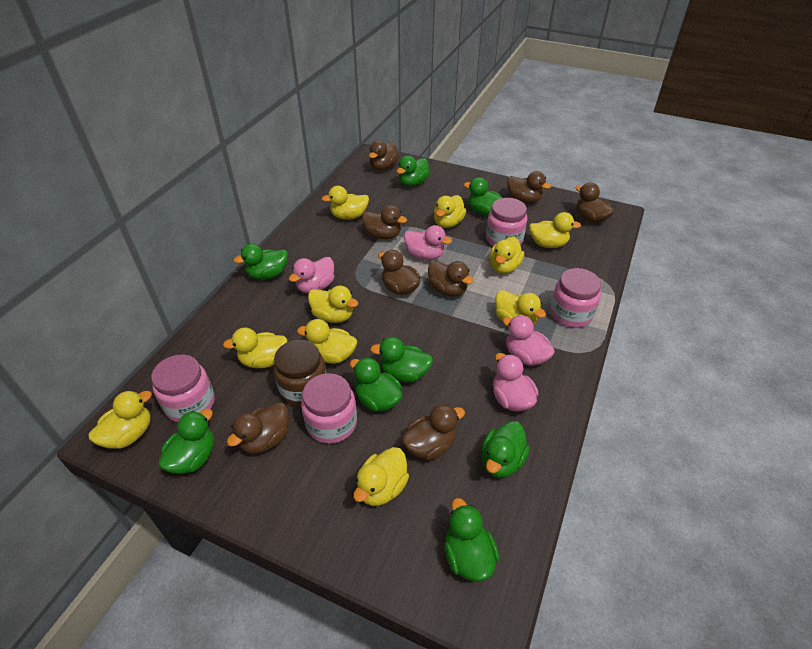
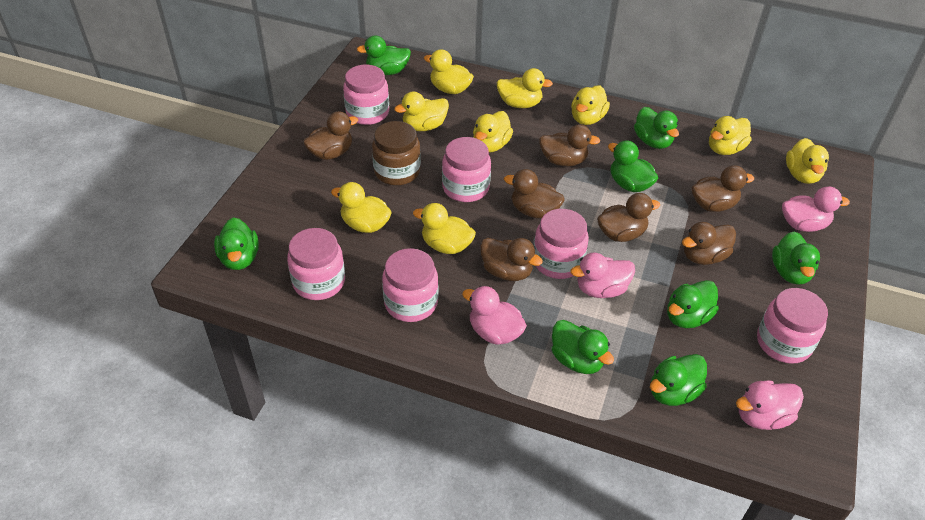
brown duck: [227,402,289,454] [362,205,407,239] [369,140,399,170] [378,250,420,295] [402,404,465,460] [428,261,473,297] [507,171,551,203] [575,182,615,223] = 8 -> [303,111,358,160] [480,238,543,281] [504,169,564,218] [539,124,600,166] [597,193,660,242] [682,222,736,265] [691,165,754,212] = 7
pink jar: [151,355,215,422] [301,373,357,444] [486,198,527,246] [550,268,601,328] = 4 -> [287,228,345,300] [343,65,389,125] [382,248,438,322] [442,137,491,202] [534,209,589,279] [757,288,828,364] = 6
yellow duck: [89,390,152,449] [223,328,288,368] [297,319,357,364] [308,286,358,323] [322,186,369,220] [353,447,409,506] [434,195,466,228] [489,236,524,274] [495,290,546,325] [529,212,581,248] = 10 -> [331,182,392,233] [394,92,449,131] [413,203,476,254] [424,49,474,94] [473,111,513,152] [496,68,553,108] [571,85,610,125] [709,116,751,155] [786,138,829,184] = 9

